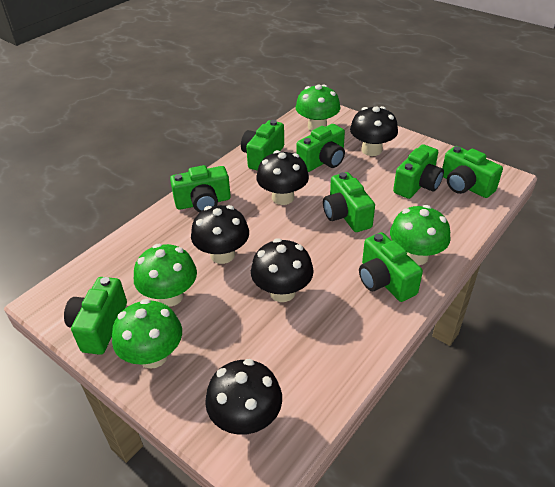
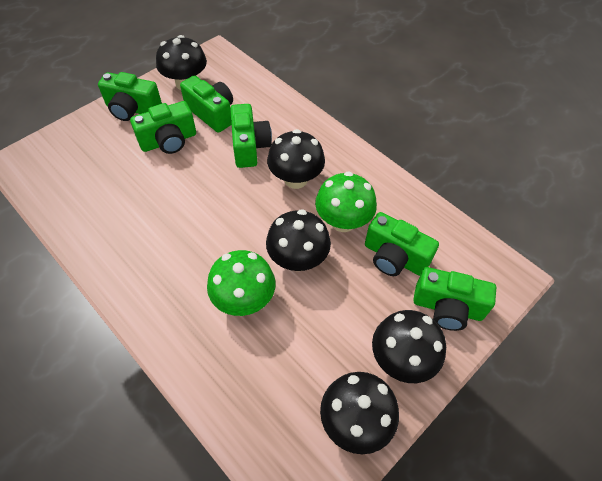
green camera: [64,277,127,355] [170,165,231,212] [241,120,284,171] [296,124,345,172] [323,172,375,232] [359,232,423,302] [393,144,444,199] [442,146,503,198] = 8 -> [98,72,162,121] [130,101,196,154] [180,75,233,133] [230,104,272,168] [365,212,439,276] [413,267,496,331] = 6
green mushroom: [112,299,182,369] [134,244,197,307] [295,85,340,131] [390,205,451,265] = 4 -> [207,250,276,316] [315,171,377,232] = 2

